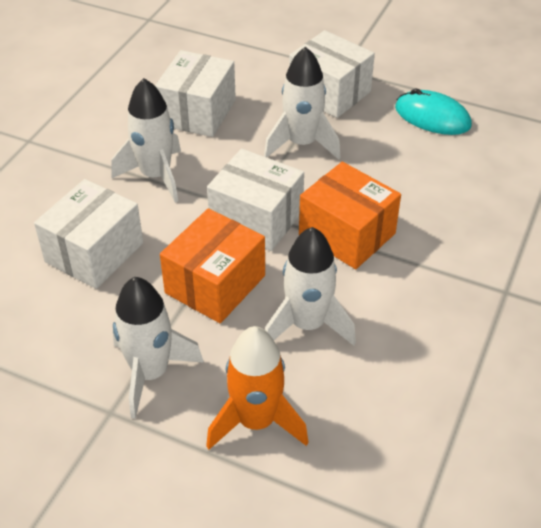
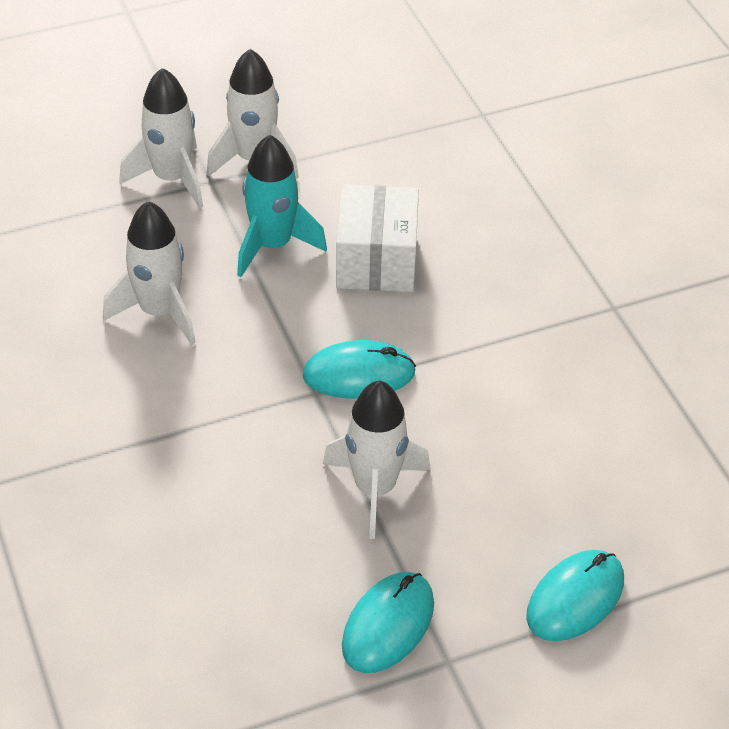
orange box: [160,208,265,323] [299,162,401,269] = 2 -> none = 0
orange rocket: [206,326,308,450] = 1 -> none = 0
turquoise mouse: [395,88,472,135] = 1 -> [303,340,416,399] [342,572,434,673] [526,550,624,641] = 3
turquoise rocket: none = 0 -> [237,134,327,277] = 1
white box: [34,179,143,289] [155,50,236,137] [207,148,304,251] [289,30,375,118] = 4 -> [336,184,419,292] = 1

